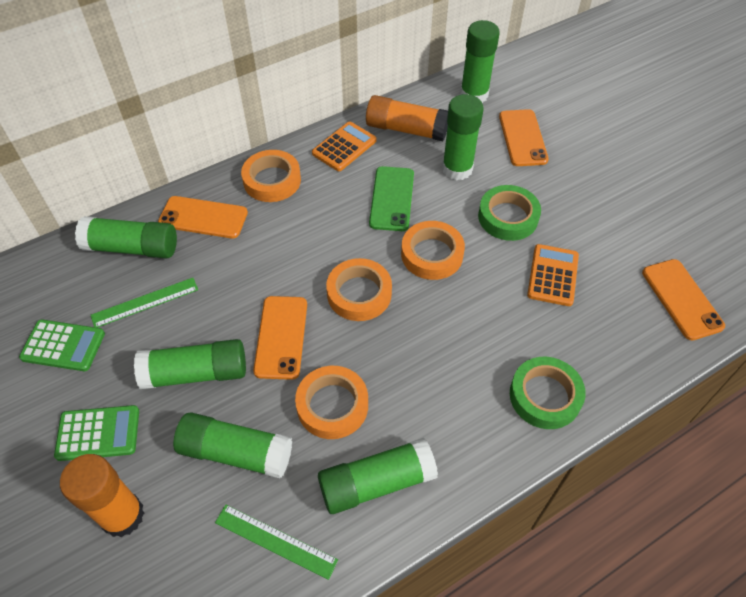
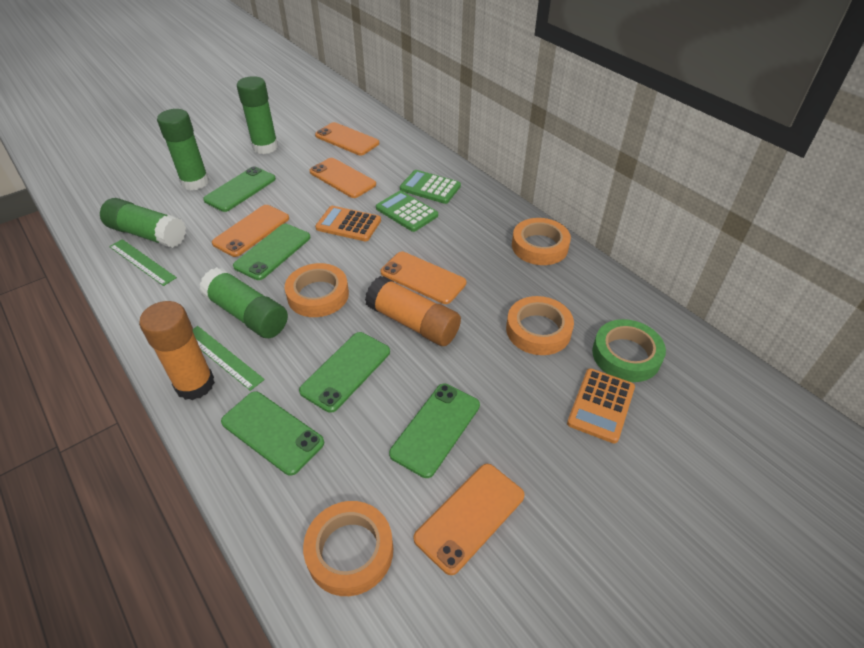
green glue stick: [75,216,177,259] [134,339,246,389] [173,412,292,478] [318,438,438,514] [442,94,484,180] [460,20,500,103] = 6 -> [100,198,186,248] [157,109,209,190] [199,267,288,338] [237,76,278,154] = 4
green phone: [369,166,414,231] = 1 -> [203,166,276,212] [221,391,324,476] [233,224,310,280] [299,332,390,413] [389,384,480,478] = 5
green tape: [478,185,541,241] [510,357,586,429] = 2 -> [592,319,666,382] = 1
orange phone: [158,196,248,238] [253,296,307,380] [499,109,549,166] [642,259,725,340] = 4 -> [212,205,289,257] [310,158,376,198] [315,122,379,155] [381,252,466,304] [413,464,524,575] = 5

